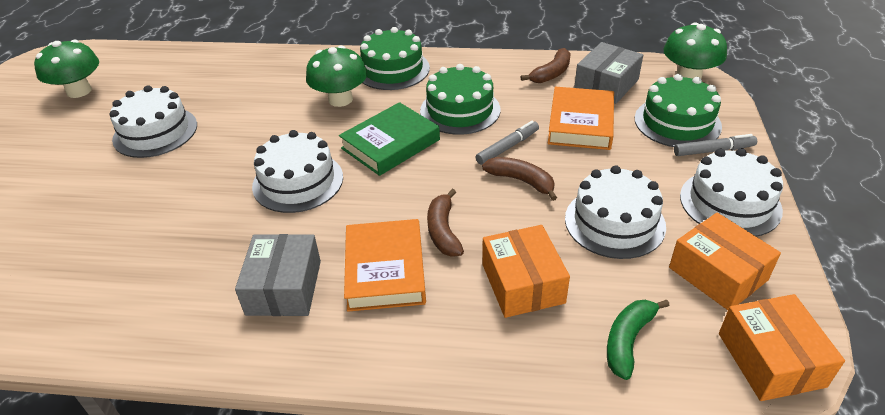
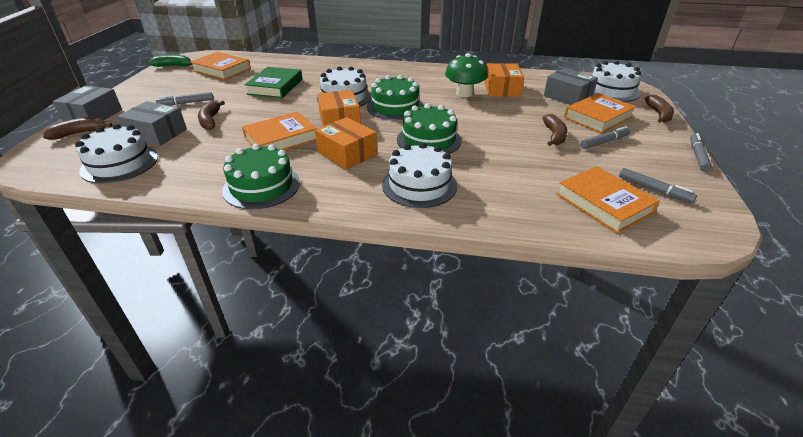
brown banana: [427,189,464,257] [482,157,557,201] [521,48,571,83] = 3 -> [43,117,113,140] [198,100,225,130] [543,114,567,146] [645,95,674,123] = 4
green mushroom: [34,40,99,98] [306,45,367,107] [663,23,727,79] = 3 -> [445,53,488,97] = 1
grey box: [235,234,321,316] [574,42,643,104] = 2 -> [52,85,122,122] [117,101,187,146] [544,68,598,105] = 3
grey marker: [476,121,539,165] [674,134,757,156] = 2 -> [156,92,214,105] [580,126,630,149] [619,168,697,203] [690,133,712,171] = 4
orange book: [344,219,426,312] [548,87,614,150] = 2 -> [190,52,251,80] [242,111,317,150] [556,166,660,234] [564,93,636,133] = 4

